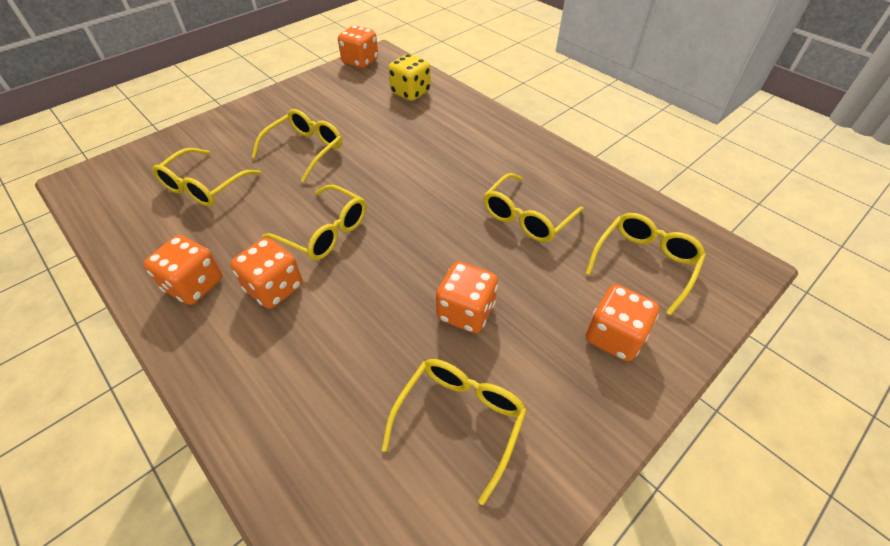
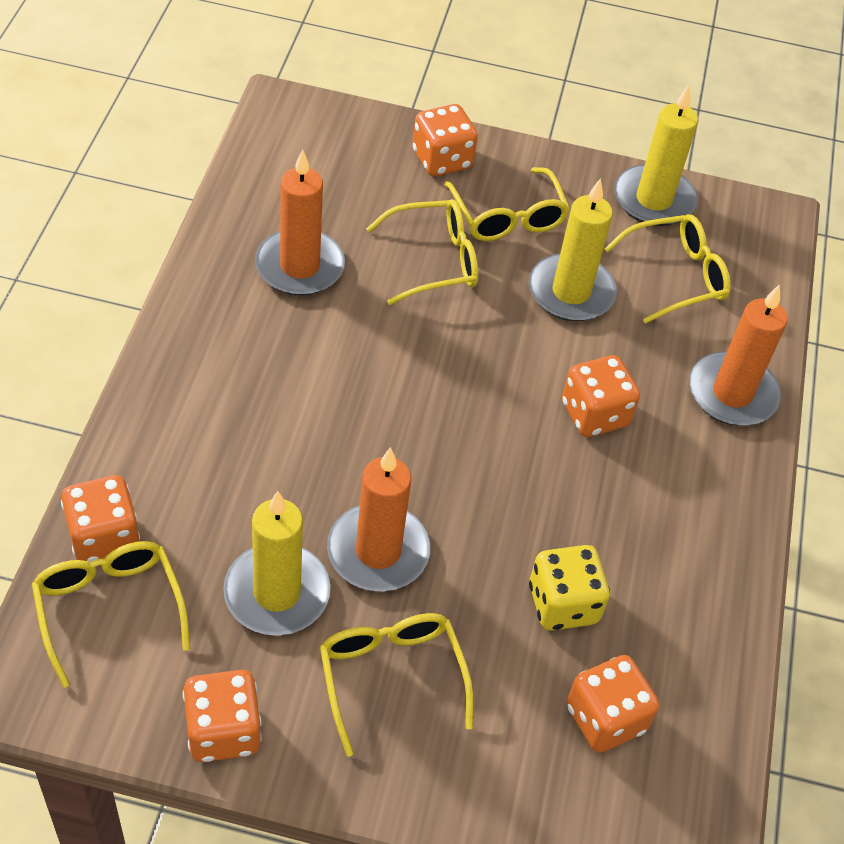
orange candle: none = 0 -> [255,149,345,296] [327,447,430,591] [689,284,788,426] = 3
yellow candle: none = 0 -> [223,491,331,636] [529,178,617,321] [614,85,698,226] = 3
yellow glasses: [152,148,261,207] [252,109,342,182] [262,185,366,260] [381,359,527,505] [483,173,584,242] [586,213,706,316] = 6 -> [32,541,190,688] [320,613,474,757] [366,199,478,305] [444,167,570,241] [605,214,731,324] = 5

